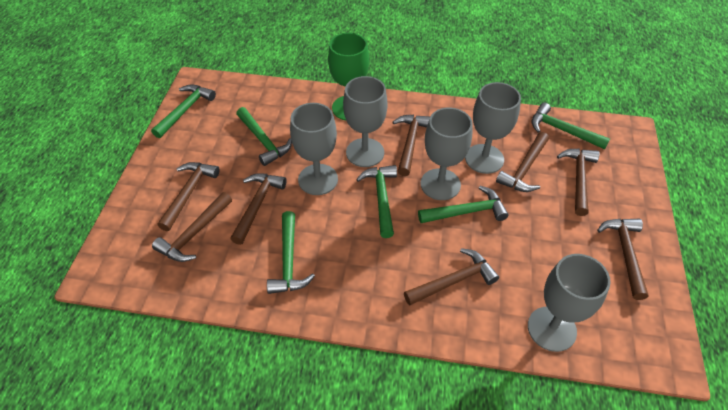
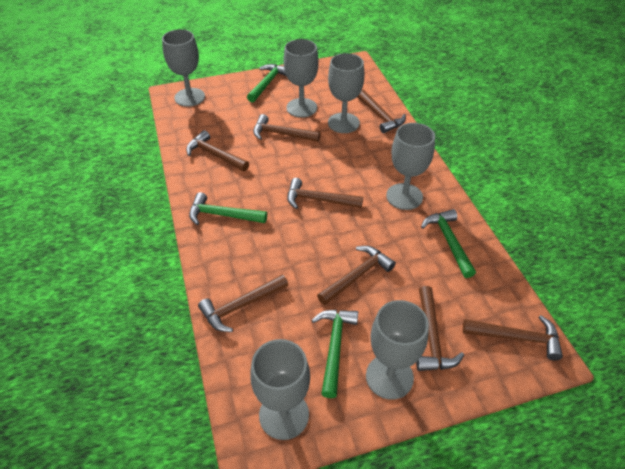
green goblet: [328,33,369,120] = 1 -> none = 0
green hammer: [151,85,216,138] [236,107,292,166] [267,211,315,294] [356,165,397,238] [418,186,509,223] [532,103,610,149] = 6 -> [189,192,267,225] [247,64,286,102] [312,310,358,398] [421,209,476,278] = 4
grey goblet: [290,103,338,195] [343,76,388,167] [421,108,473,200] [465,82,521,174] [528,254,611,352] = 5 -> [162,29,205,107] [250,339,310,440] [283,39,319,118] [328,53,364,133] [366,300,429,400] [386,123,435,210] = 6

